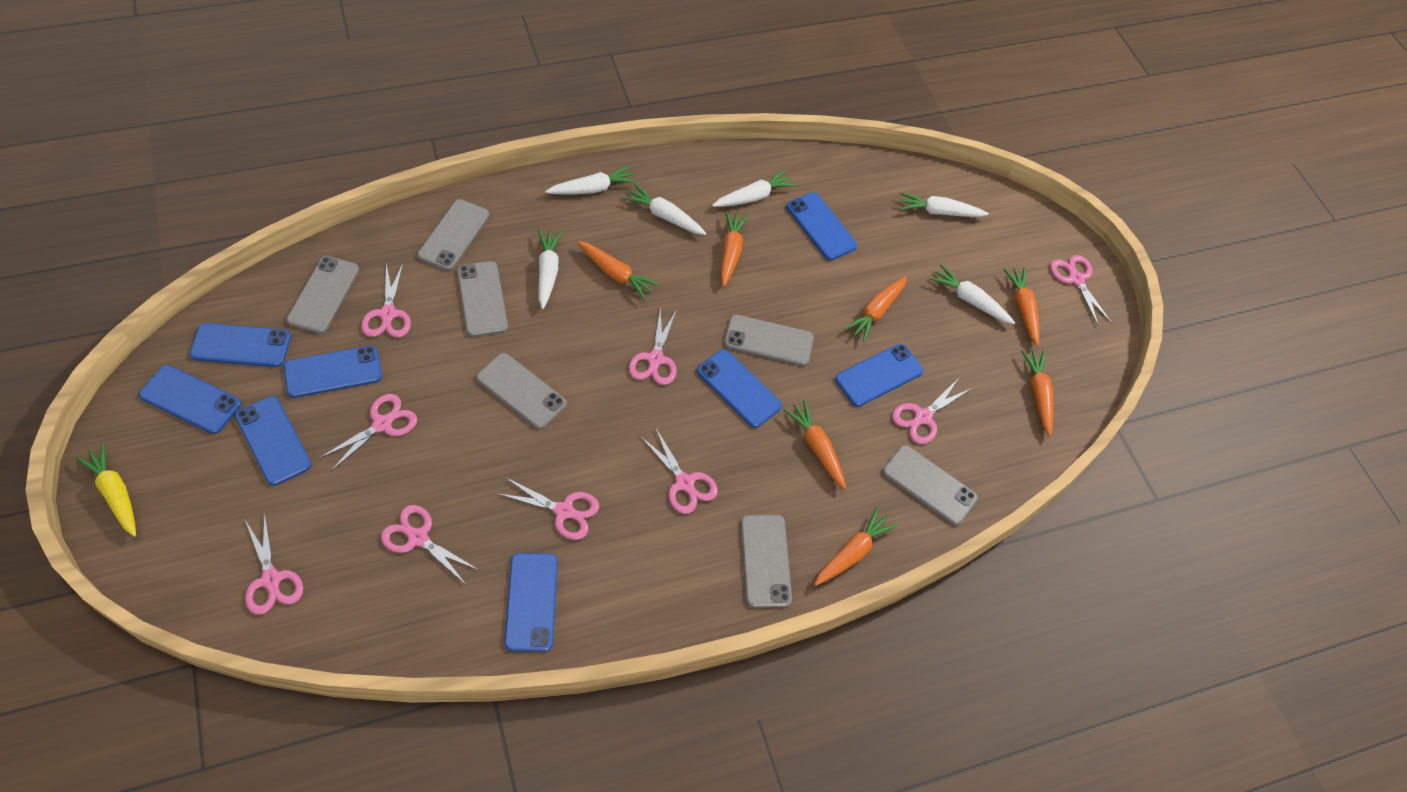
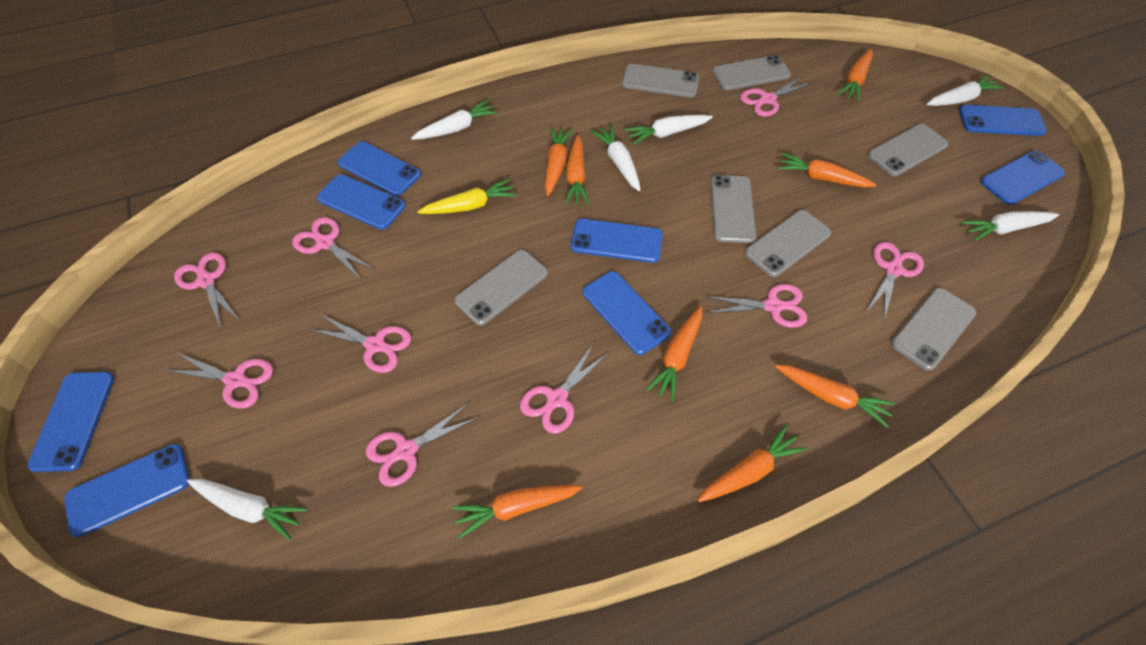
orange carrot: [577,241,660,300] [721,211,748,287] [783,400,847,490] [814,507,898,586] [844,276,907,342] [1003,267,1040,346] [1021,350,1054,437] = 7 -> [452,485,583,539] [545,127,573,196] [565,135,589,205] [646,307,702,402] [697,425,807,502] [775,365,895,428] [778,153,876,188] [838,49,873,102] = 8

